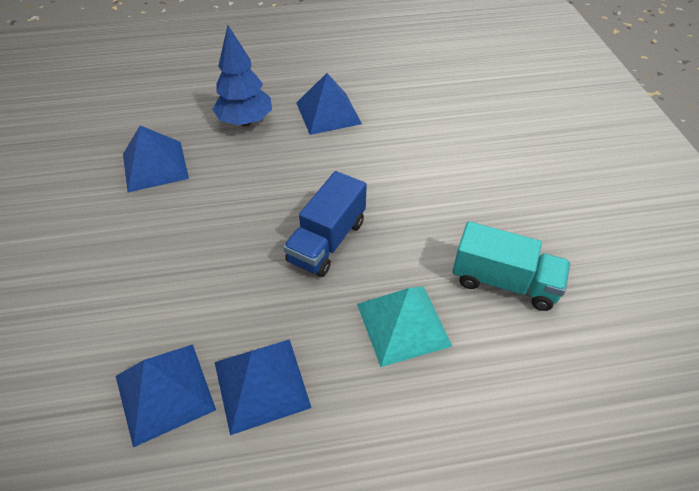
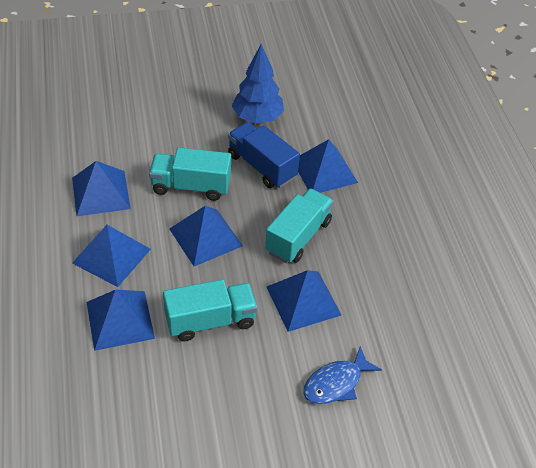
blue fish: none = 0 -> [303,346,382,404] = 1
blue pyramid: [116,344,216,447] [123,126,189,192] [215,339,311,435] [296,73,362,135] = 4 -> [72,161,131,216] [72,225,151,287] [86,290,155,351] [169,206,243,266] [267,270,341,332] [298,139,358,193] = 6
turquoise pyramid: [357,286,453,367] = 1 -> none = 0
turquoise truck: [452,221,570,311] = 1 -> [149,148,231,201] [163,279,258,341] [265,188,334,263] = 3

